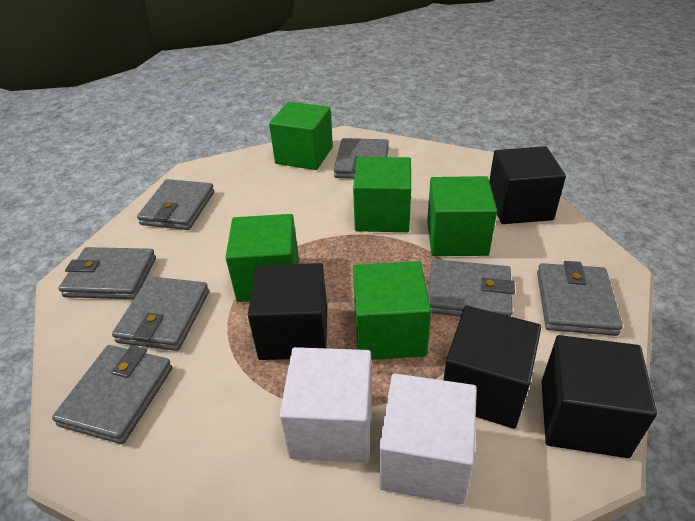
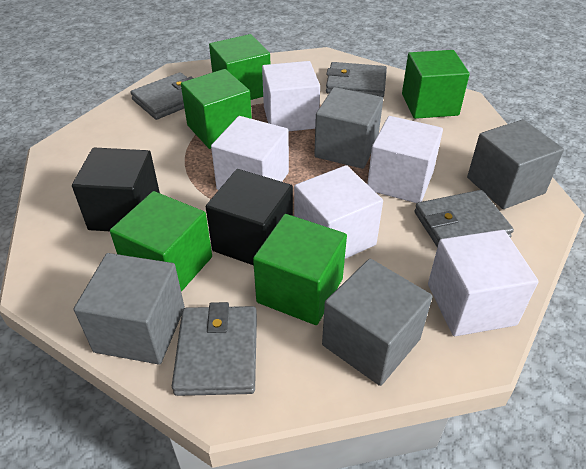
black cube: [248,263,327,360] [444,305,541,429] [489,146,566,224] [541,335,657,458] = 4 -> [72,148,160,231] [206,169,293,265] = 2
grey cube: none = 0 -> [74,253,185,364] [314,87,383,169] [322,259,432,386] [467,119,564,209] = 4
grey wallet: [52,345,172,444] [58,247,156,299] [112,276,209,351] [137,179,214,230] [334,138,389,179] [428,259,515,317] [537,261,623,336] = 7 -> [131,72,193,120] [172,302,257,396] [326,62,387,97] [415,190,514,247] = 4
white cube: [280,347,372,463] [379,373,477,505] = 2 -> [211,116,289,190] [262,61,320,131] [294,165,383,259] [367,116,443,203] [428,230,539,336] = 5

